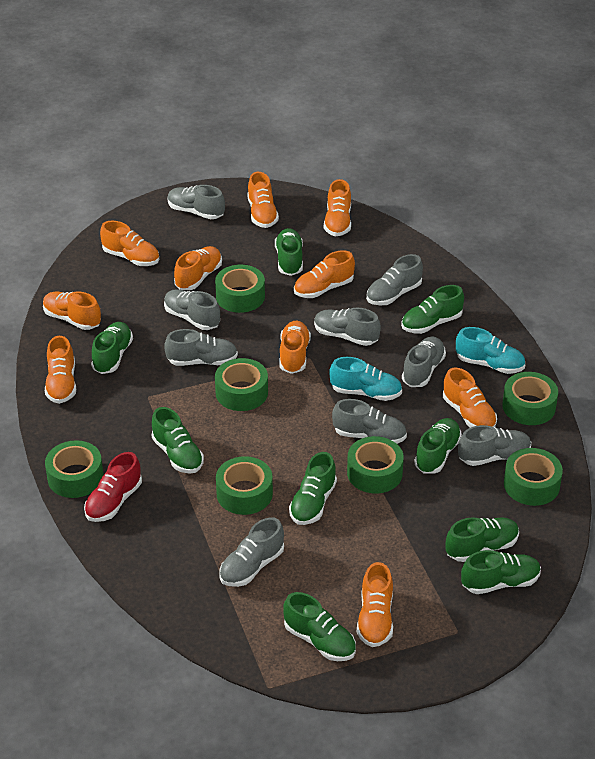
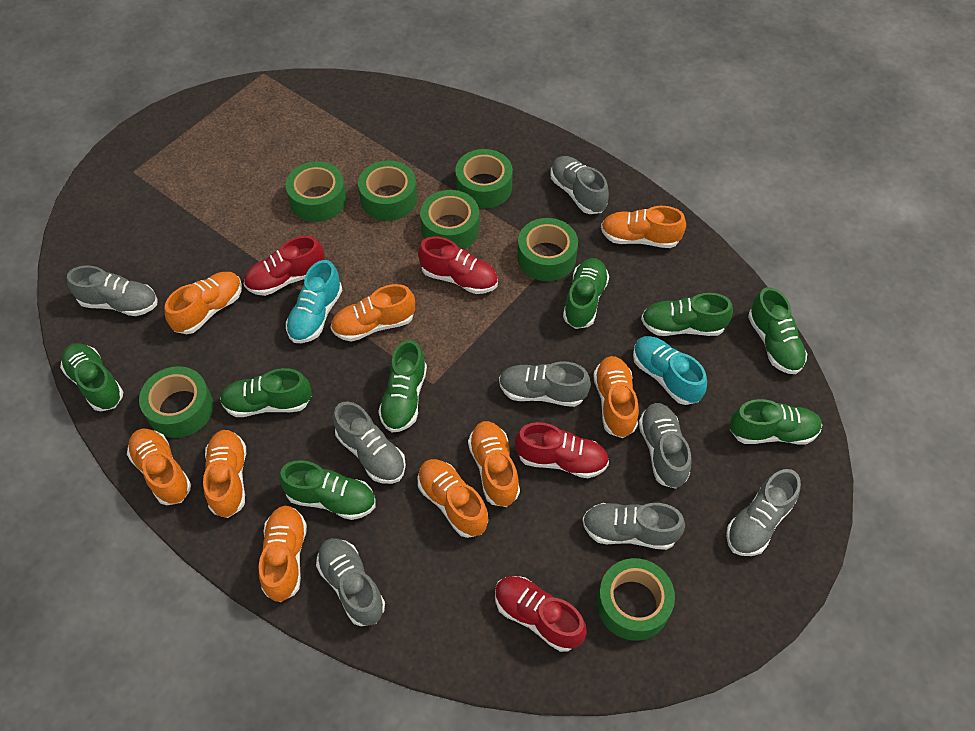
green shoe: [91,322,133,374] [152,407,204,474] [275,228,303,276] [283,592,356,661] [289,452,337,525] [401,285,464,334] [414,418,462,474] [446,517,519,562] [461,550,541,594] = 9 -> [60,343,123,411] [220,368,312,417] [279,460,376,520] [378,340,427,432] [563,258,609,329] [641,293,733,336] [730,399,822,445] [748,287,807,374] = 8
grey shoe: [164,289,220,330] [164,329,238,366] [167,185,225,219] [219,517,284,587] [314,307,381,346] [332,399,407,444] [366,254,423,305] [402,337,446,387] [458,425,531,466] = 9 -> [67,265,158,316] [316,538,385,626] [333,402,406,484] [499,361,591,407] [551,156,609,214] [582,503,685,550] [638,403,692,489] [726,469,801,556] = 8
orange shoe: [43,292,101,330] [45,336,76,404] [100,221,159,266] [174,246,222,290] [247,172,279,228] [279,320,311,374] [294,250,355,298] [324,179,351,236] [357,562,393,647] [443,368,497,428] = 10 -> [127,429,191,505] [165,272,242,334] [203,430,246,518] [259,506,307,602] [330,284,415,342] [418,459,488,538] [468,421,520,507] [593,356,639,438] [601,206,686,248] = 9
red shoe: [84,452,142,522] = 1 -> [244,236,325,296] [418,236,498,294] [495,576,587,652] [515,422,609,478] = 4

